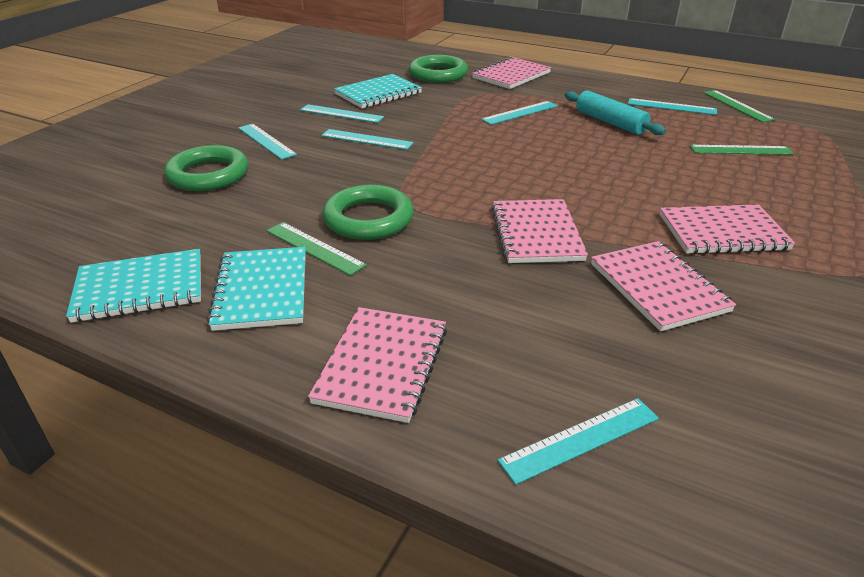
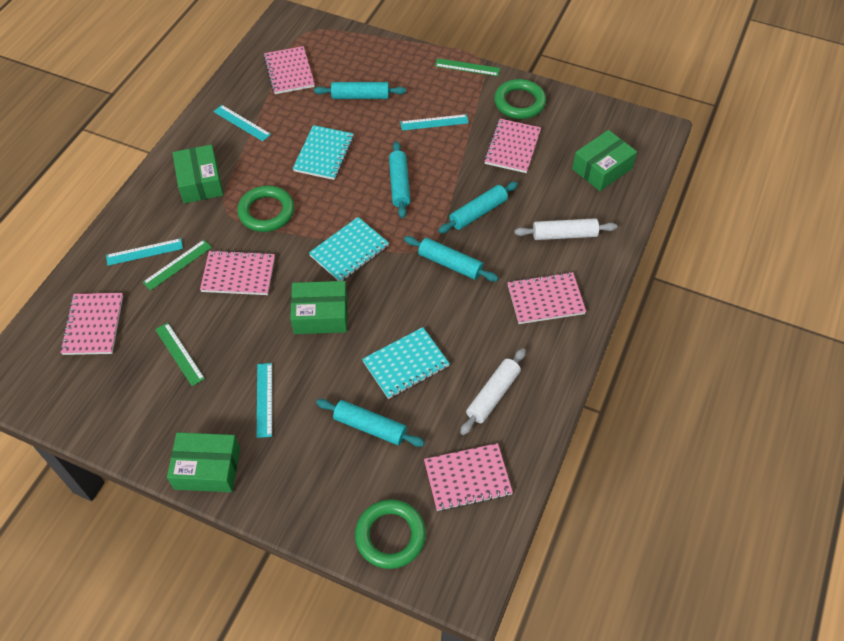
green box: none = 0 -> [167,432,240,492] [172,144,223,204] [290,281,347,334] [572,130,637,191] = 4
pink notebook: [308,307,447,423] [472,57,551,89] [491,199,588,263] [591,241,736,331] [660,204,795,254] = 5 -> [60,293,123,355] [200,250,275,295] [264,46,315,94] [424,443,513,511] [484,119,541,173] [507,272,586,324] = 6
turquoise rolling pin: [565,90,666,135] = 1 -> [314,82,406,99] [316,399,425,447] [389,141,410,218] [404,236,498,282] [438,182,518,233] = 5
turquoise ruler: [238,124,297,160] [300,104,384,123] [321,129,414,150] [481,101,558,125] [498,398,659,485] [628,98,717,115] = 6 -> [106,238,183,266] [213,105,271,141] [257,363,272,438] [400,114,469,131] = 4
white rolling pin: none = 0 -> [460,348,526,435] [514,218,617,240] = 2

